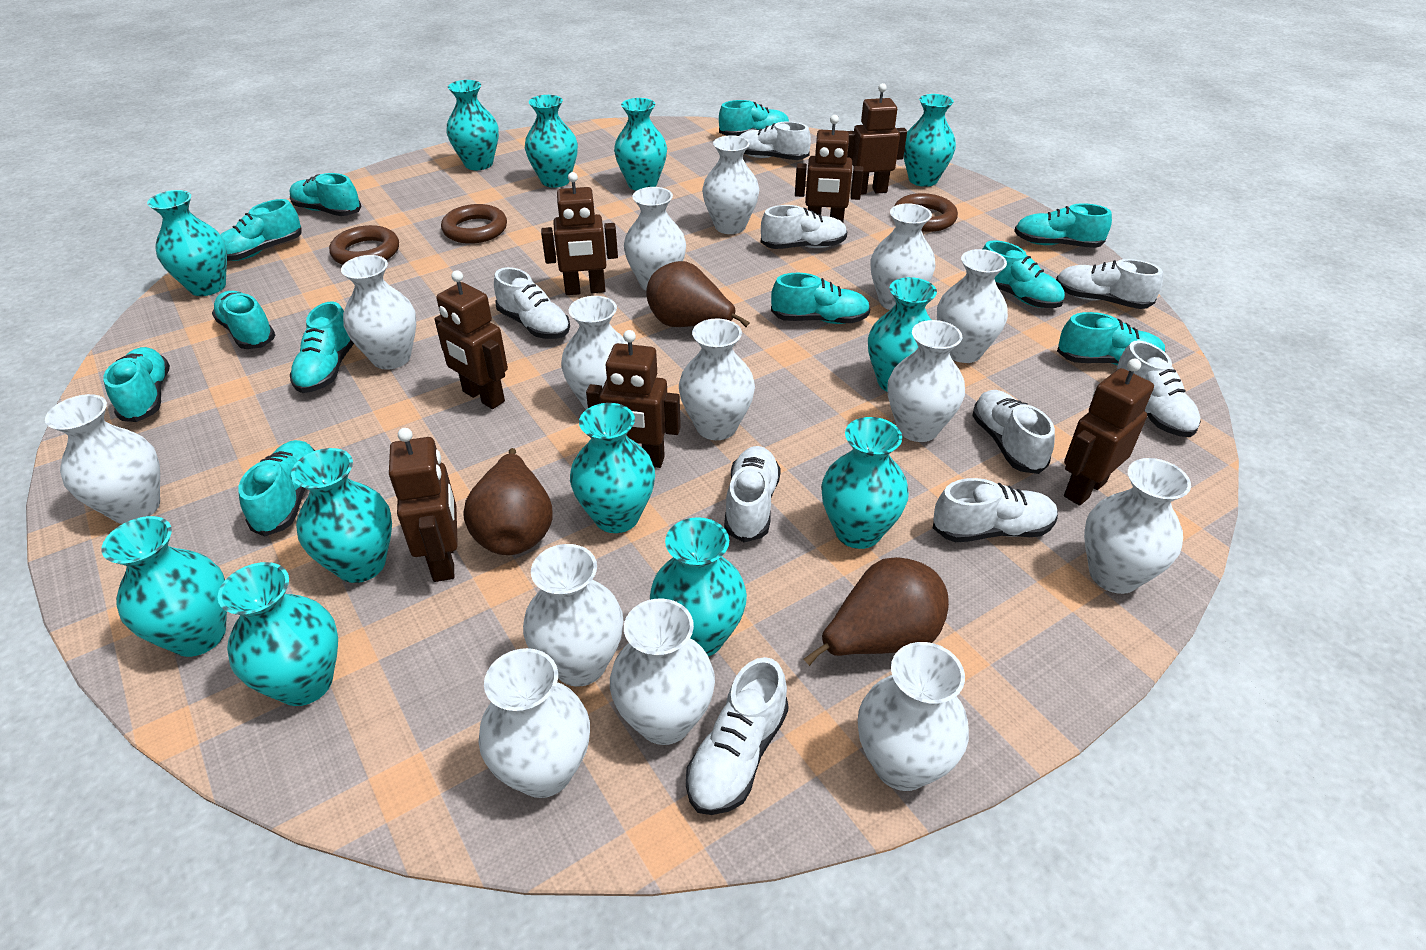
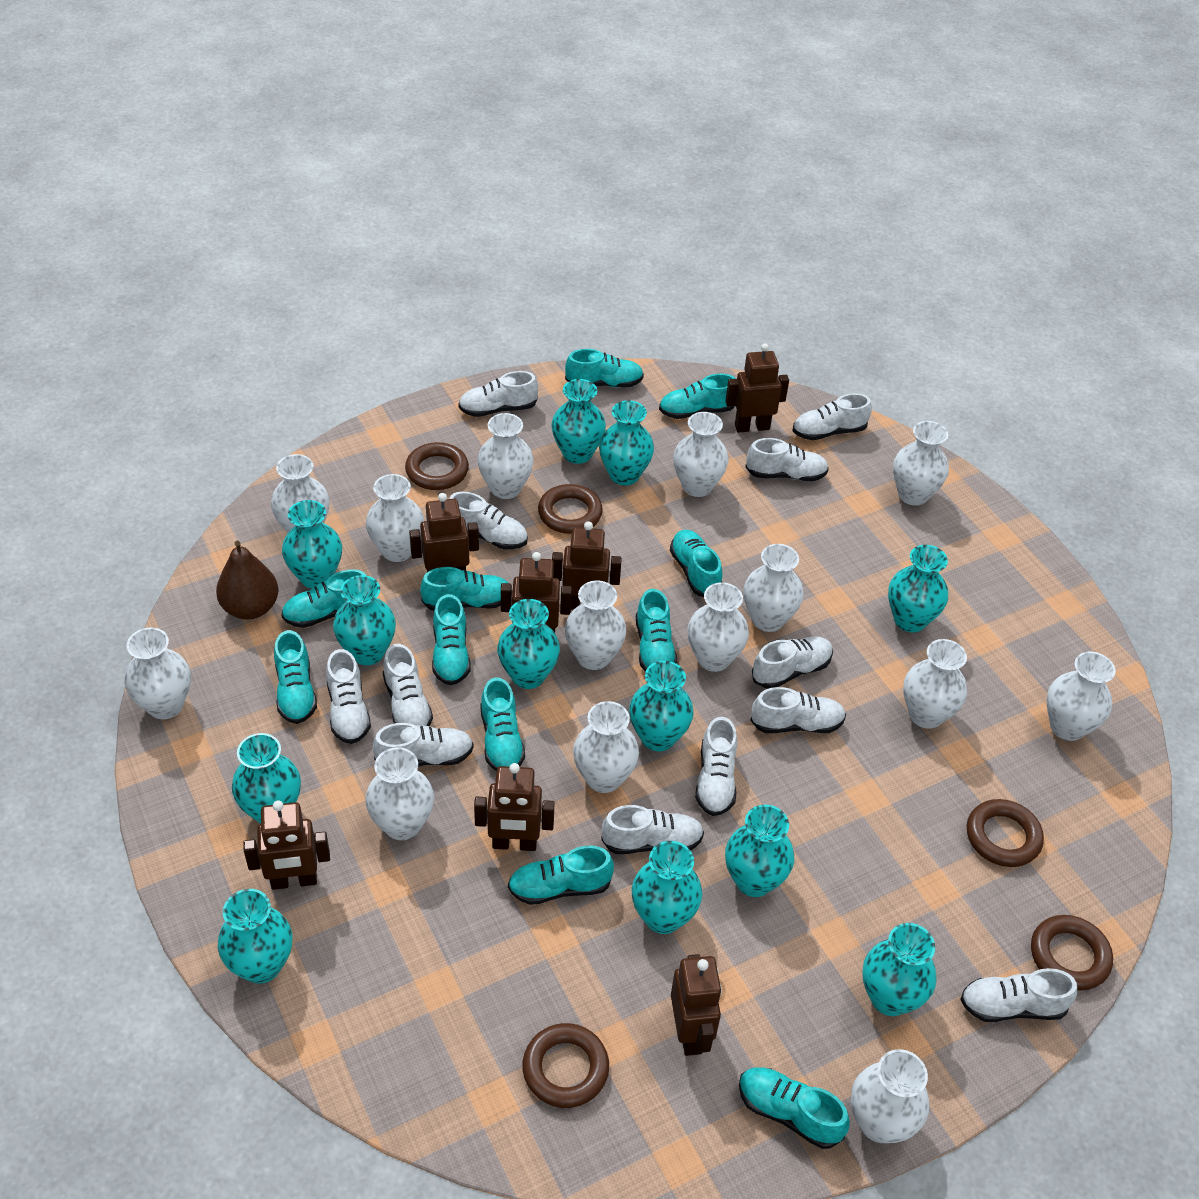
brown pear: [463,448,553,555] [646,261,750,327] [804,557,949,666] = 3 -> [216,541,279,620] = 1
brown ring: [329,225,399,265] [441,204,507,244] [894,193,958,232] = 3 -> [405,442,469,490] [522,1023,609,1108] [538,484,603,534] [967,799,1044,867] [1031,915,1113,991] = 5
white shoe: [494,267,570,339] [686,657,789,815] [724,446,781,543] [740,122,811,160] [761,205,848,249] [933,478,1058,542] [972,390,1055,474] [1056,259,1163,309] [1117,341,1201,437] = 9 -> [326,649,371,744] [373,723,474,766] [383,644,433,726] [449,492,528,550] [458,371,538,417] [601,805,704,854] [695,717,737,816] [745,438,829,481] [750,687,846,733] [752,636,833,689] [792,393,872,440] [960,968,1077,1022] = 12

